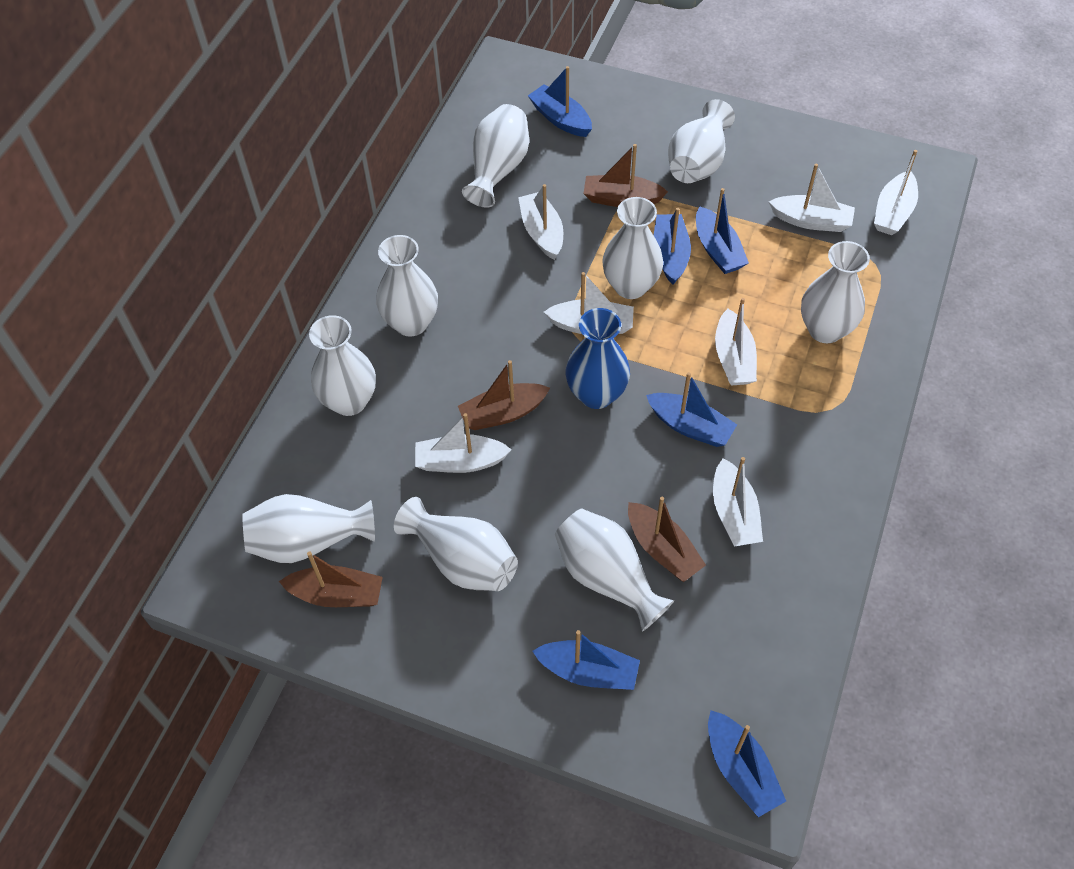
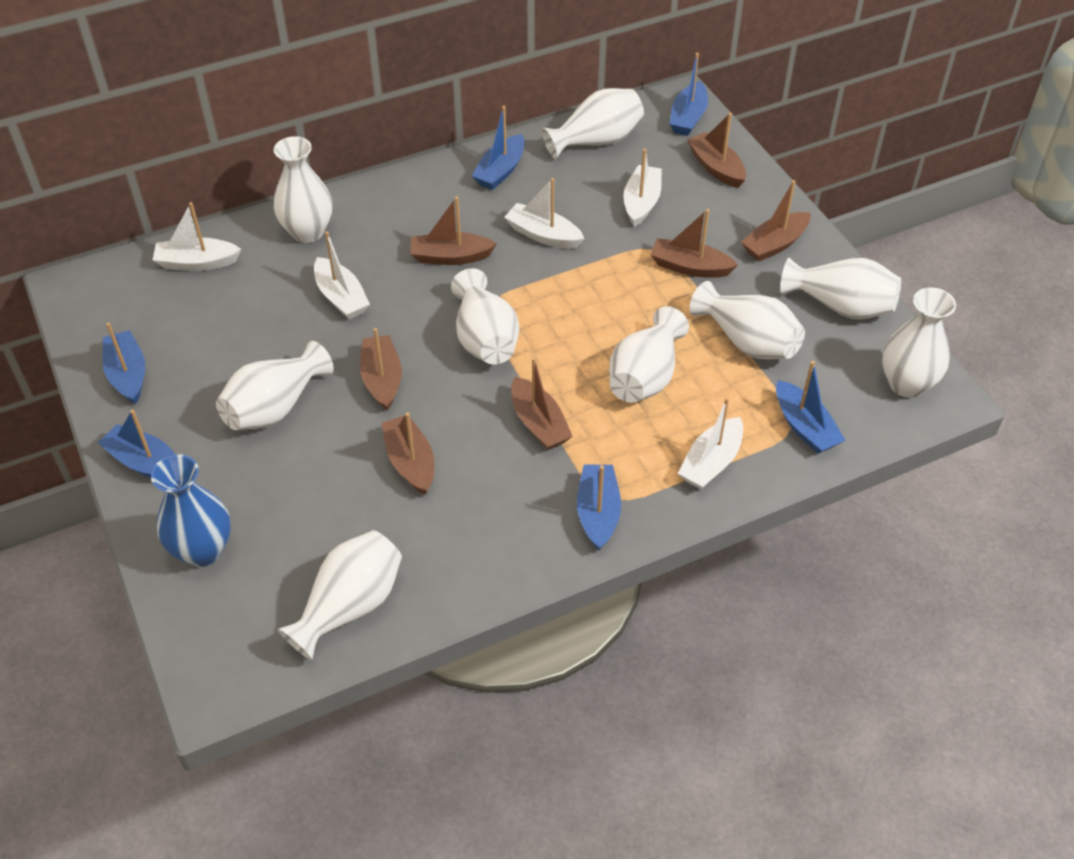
brown boat: [279,552,383,607] [458,360,550,430] [584,144,668,207] [628,497,706,582] = 4 -> [360,328,402,411] [381,412,434,495] [410,196,497,265] [511,357,573,450] [650,209,738,278] [687,113,746,188] [741,180,811,261] = 7
white boat: [415,413,512,473] [518,184,563,260] [544,272,634,334] [713,457,763,547] [715,298,757,385] [769,164,855,232] [874,150,918,235] = 7 -> [153,202,241,271] [314,231,370,319] [504,178,585,249] [623,148,662,227] [678,397,743,489] = 5

